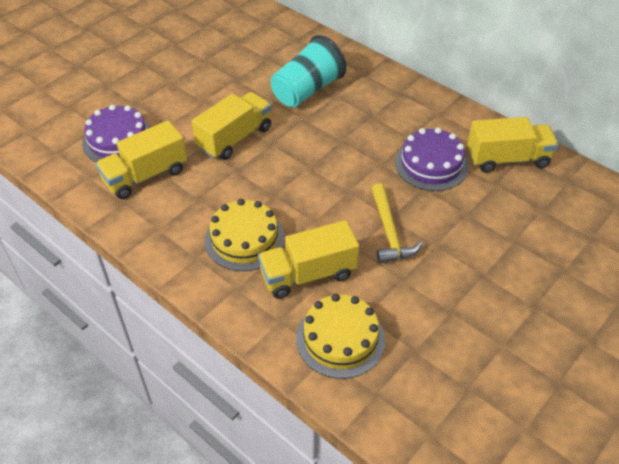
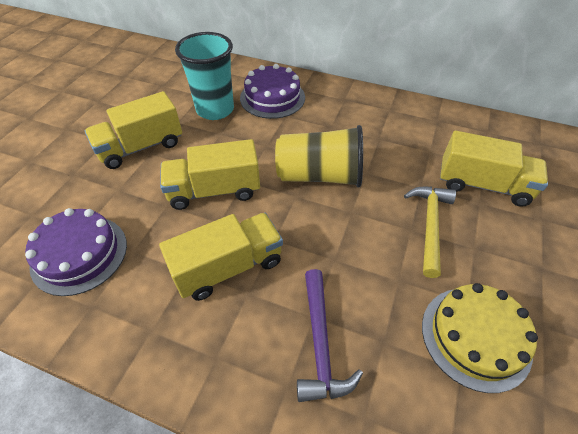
purple hammer: none = 0 -> [297,269,363,402] = 1
yellow cake: [205,199,285,271] [296,294,385,379] = 2 -> [422,283,538,393] = 1
yellow cup: none = 0 -> [275,125,363,187] = 1

